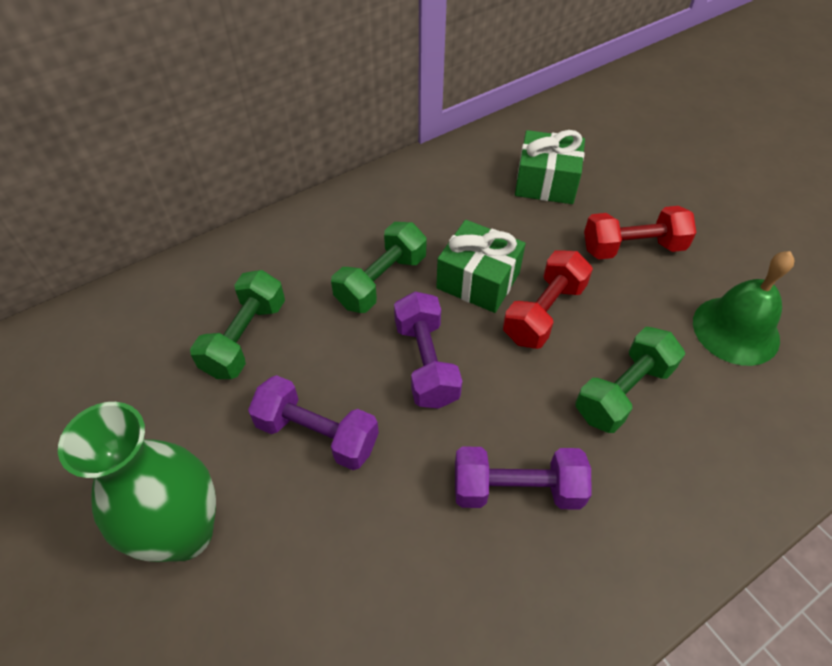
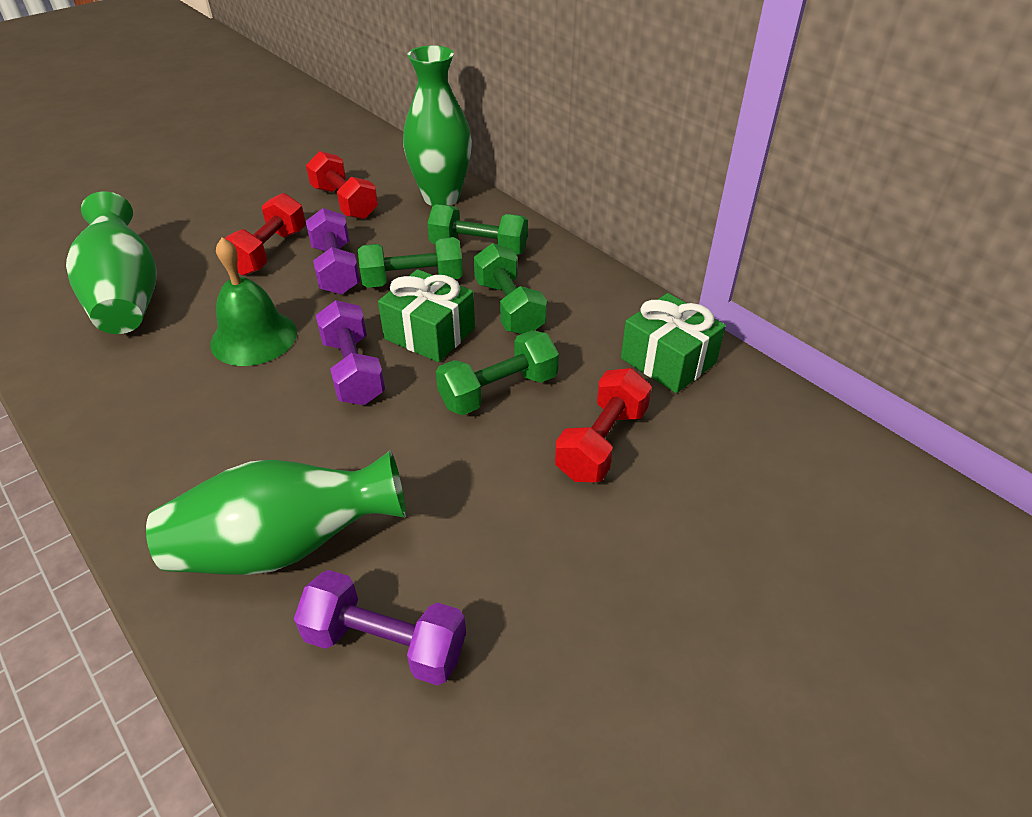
green dumbbell: [190,270,285,379] [331,222,427,313] [575,327,685,433] = 3 -> [358,237,463,288] [427,204,528,255] [436,330,559,415] [474,243,547,334] = 4
green vase: [58,402,216,562] = 1 -> [66,192,157,334] [146,451,406,575] [403,45,472,206] = 3
red dumbbell: [503,250,593,349] [584,206,697,259] = 2 -> [224,193,306,276] [306,151,378,219] [555,368,652,482] = 3

